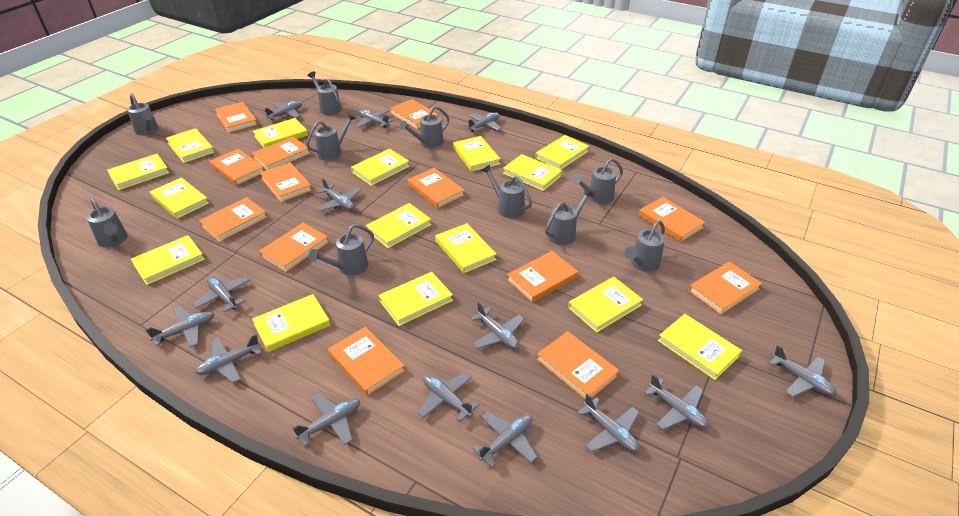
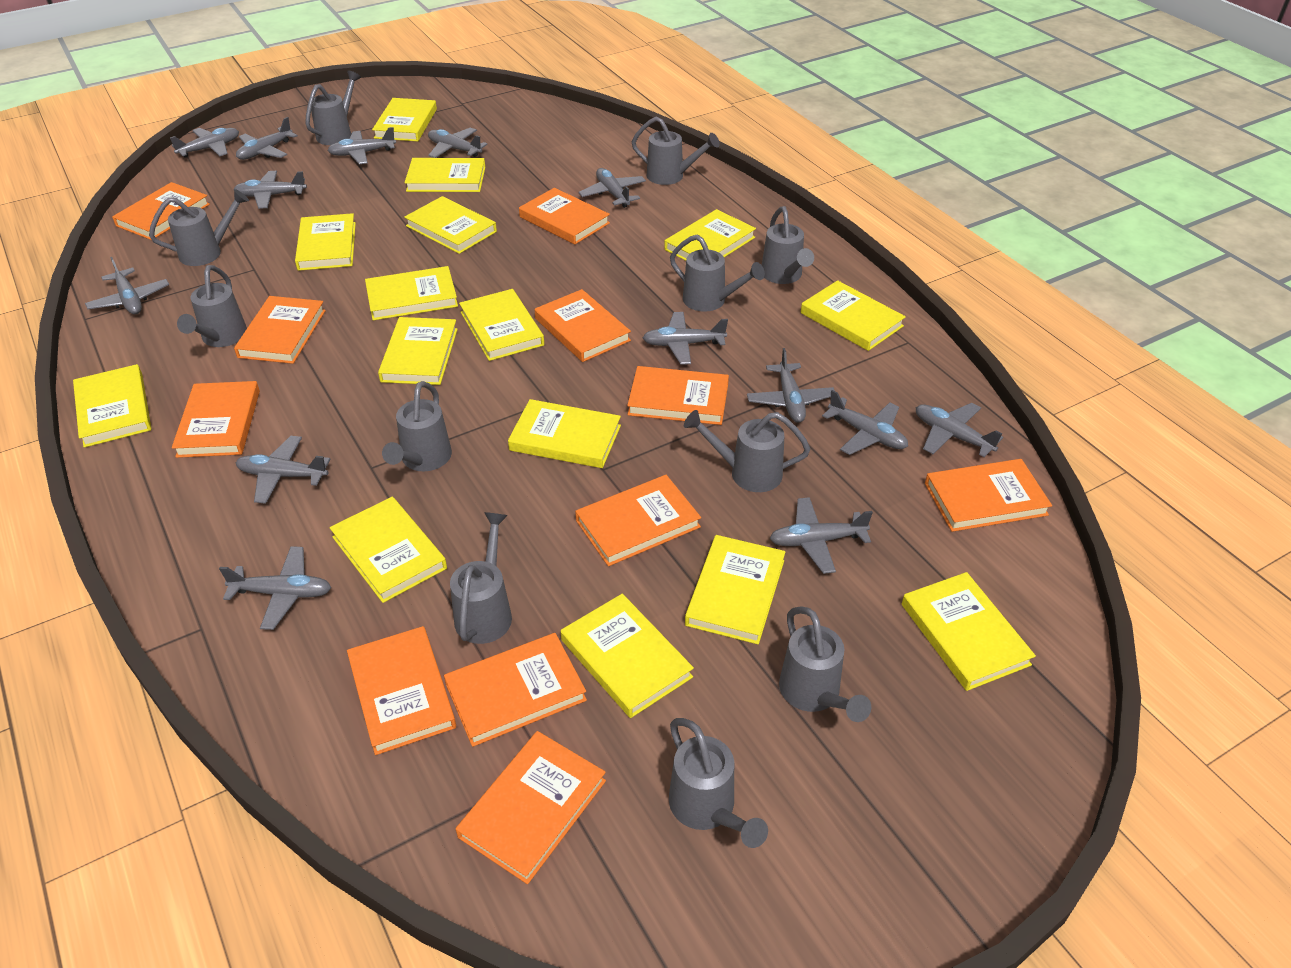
grey watering can: [87,198,128,248] [127,94,158,135] [306,113,356,160] [307,71,341,115] [308,224,374,275] [399,106,450,148] [481,165,532,218] [545,188,594,245] [572,158,623,204] [624,220,665,272] = 10 -> [149,189,249,266] [177,265,247,347] [305,70,361,145] [382,381,452,471] [450,512,512,644] [632,116,720,185] [669,718,768,848] [670,235,765,312] [684,410,810,492] [762,206,814,284] [779,606,871,722] = 11
orange book: [199,197,267,242] [210,149,264,186] [215,102,258,133] [251,136,310,170] [259,223,329,272] [260,162,312,202] [328,327,405,396] [390,99,439,130] [408,168,465,208] [507,251,578,303] [537,331,619,400] [639,197,706,242] [688,261,762,315] = 13 -> [112,182,210,240] [172,381,260,458] [234,296,326,364] [347,626,456,755] [444,633,587,747] [456,731,606,884] [519,188,610,244] [535,289,631,362] [575,475,701,566] [627,366,729,425] [925,459,1052,532] = 11

